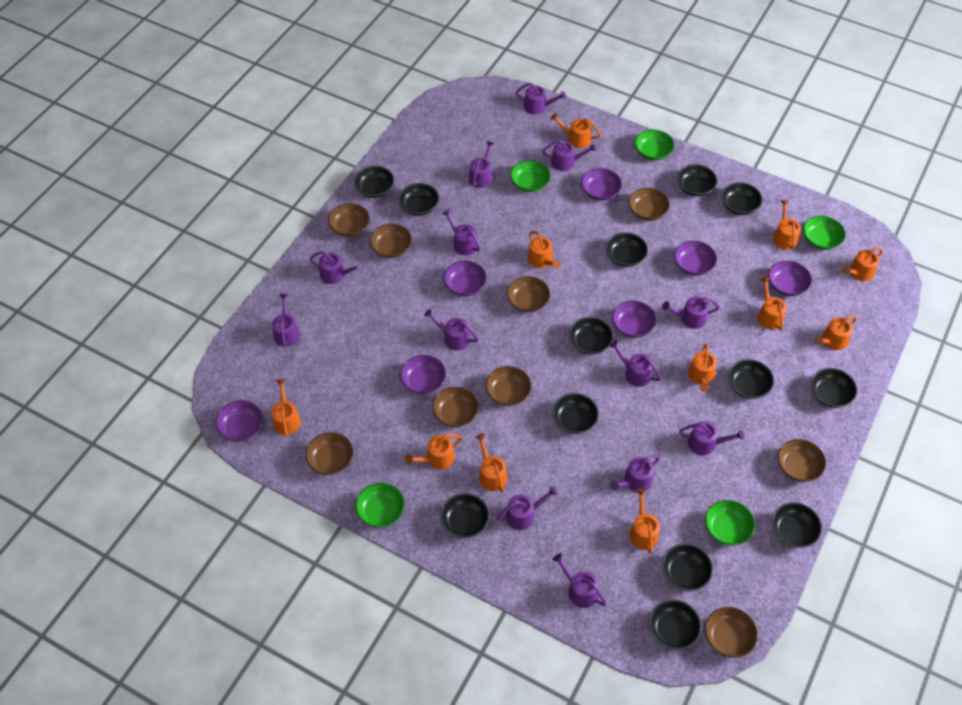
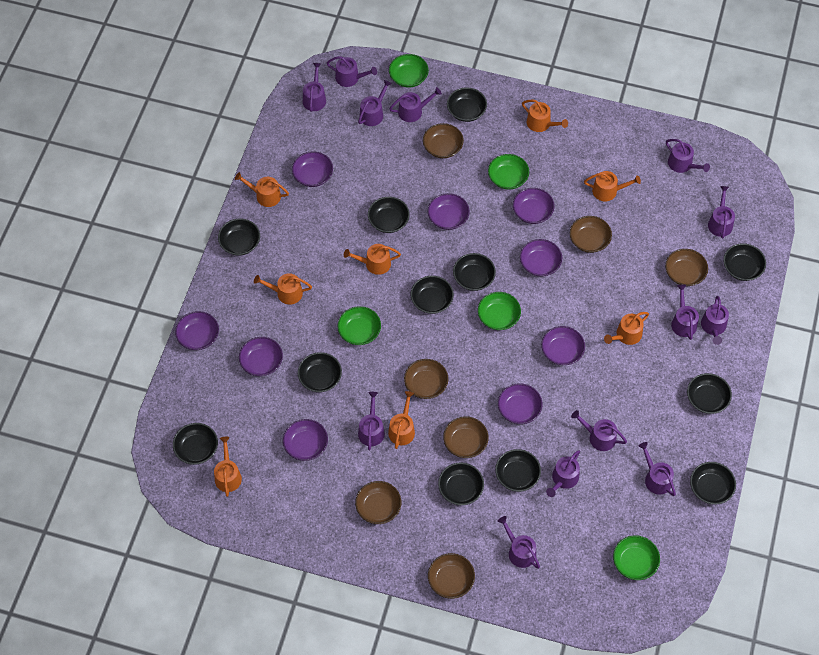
black bowl: [354,166,394,198] [398,183,439,216] [440,493,489,538] [552,393,599,434] [569,317,613,355] [606,232,648,267] [649,599,701,650] [662,543,713,591] [677,164,717,196] [721,182,762,215] [728,359,774,399] [772,502,822,548] [811,368,857,408] = 13 -> [173,423,218,465] [218,219,260,255] [298,352,342,392] [368,197,410,233] [411,276,454,314] [438,462,484,505] [447,87,487,122] [453,253,496,291] [495,449,541,492] [687,373,732,414] [690,462,736,505] [723,243,766,281] = 12
brown bowl: [305,432,353,475] [328,203,370,237] [370,224,412,258] [432,387,479,427] [486,366,531,406] [507,276,550,313] [628,188,670,221] [705,607,758,658] [778,439,826,482] = 9 -> [355,481,401,524] [404,359,448,399] [423,123,464,158] [428,553,475,599] [443,417,489,458] [570,216,612,253] [665,249,708,286] = 7
orange watering can: [271,379,301,437] [405,434,462,469] [476,434,507,493] [528,231,561,269] [550,113,601,148] [629,489,660,554] [688,344,717,392] [757,277,787,330] [773,200,801,250] [814,315,857,350] [842,247,883,281] = 11 -> [214,437,242,497] [235,172,289,207] [254,273,312,305] [344,244,401,275] [388,391,415,449] [522,99,568,132] [584,171,641,201] [604,312,649,345] = 8
purple bowl: [215,400,263,441] [400,355,446,394] [444,261,487,296] [581,168,622,200] [612,301,657,338] [674,241,717,275] [768,261,812,296] = 7 -> [175,311,219,350] [239,337,283,376] [283,419,328,461] [292,151,333,187] [428,193,470,230] [498,383,542,424] [513,188,555,224] [520,239,562,277] [541,326,585,365] = 9

